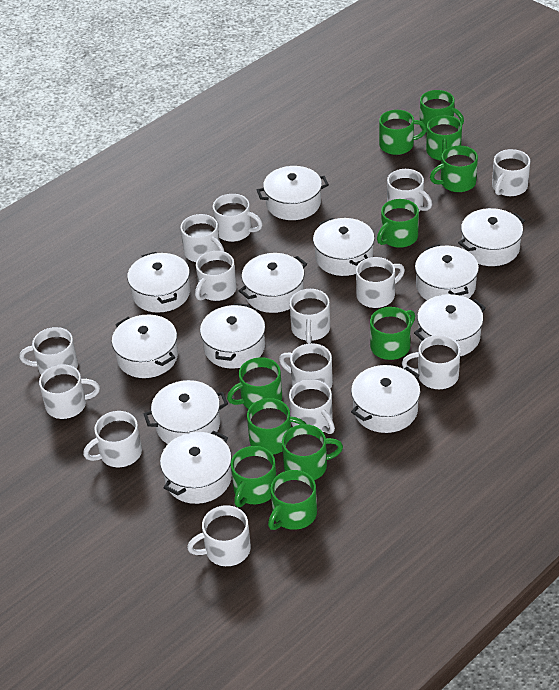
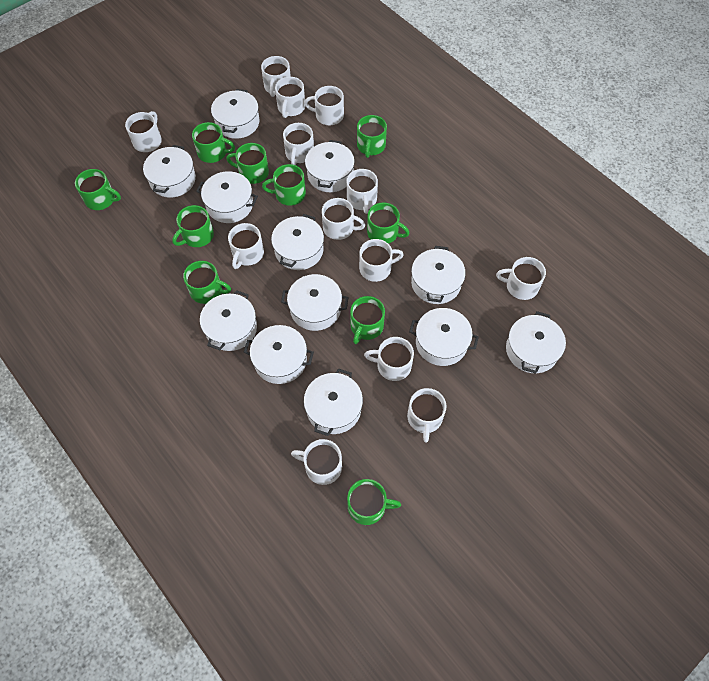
green mug: [227,357,282,409] [231,446,276,507] [247,398,306,455] [268,470,317,530] [282,424,343,480] [370,307,415,360] [377,199,419,248] [379,110,427,155] [420,90,464,132] [426,115,462,161] [430,146,478,192] = 11 -> [75,169,121,210] [172,205,214,247] [183,261,231,304] [192,122,235,163] [227,143,269,184] [262,164,306,206] [347,479,401,525] [350,296,385,344] [357,115,387,158] [367,202,409,244] = 10
white mug: [19,327,78,375] [39,364,100,419] [83,411,142,467] [180,214,225,262] [187,505,251,566] [195,251,237,301] [213,194,263,242] [279,343,333,389] [289,379,335,434] [290,289,330,344] [356,257,405,308] [387,169,432,211] [402,335,460,389] [492,149,530,196] = 14 -> [125,111,162,152] [228,223,264,269] [261,56,291,97] [275,77,305,118] [283,123,314,165] [291,439,342,485] [304,86,344,125] [322,198,365,240] [347,169,378,214] [359,239,404,282] [364,337,414,381] [407,388,447,443] [496,257,546,300] = 13

